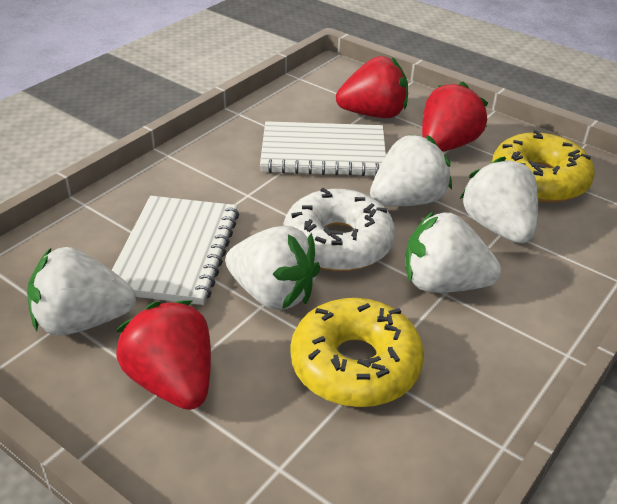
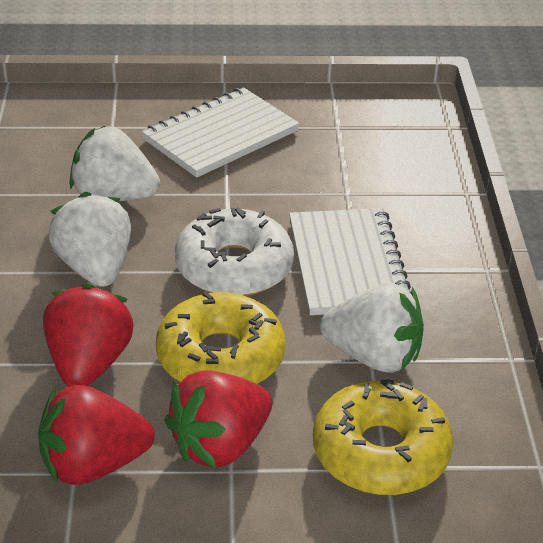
white strawberry: [27,247,136,336] [225,225,320,310] [370,134,452,206] [405,211,502,292] [460,157,538,243] = 5 -> [48,192,131,287] [70,126,160,201] [320,283,424,373] = 3

